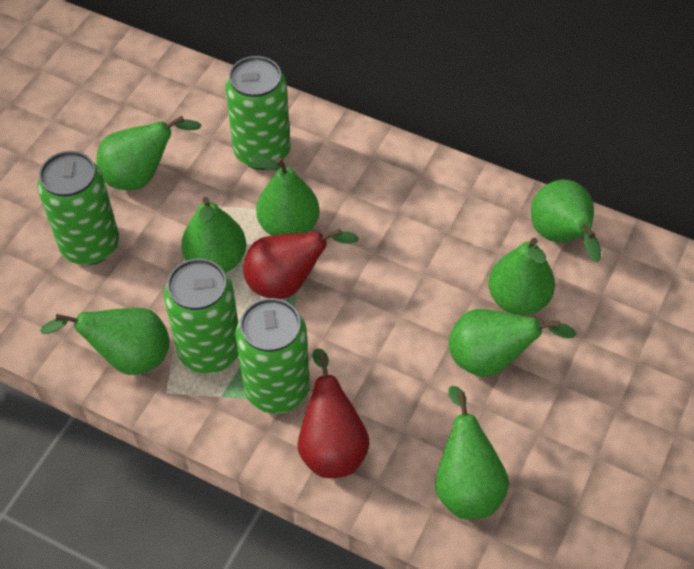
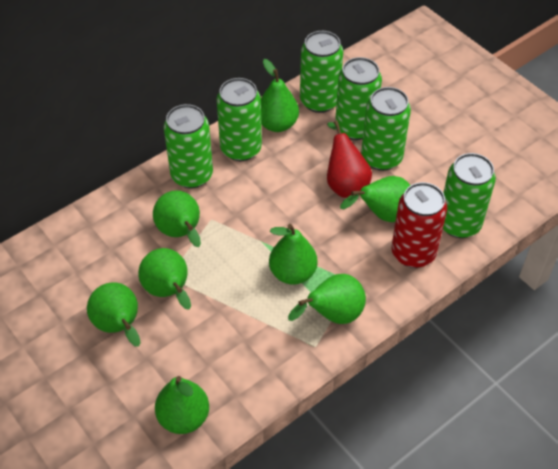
green can: [37,151,119,265] [164,259,239,374] [225,56,290,170] [236,298,310,413] = 4 -> [164,104,213,188] [217,78,262,161] [300,31,343,113] [335,57,382,140] [361,87,411,171] [443,153,496,238] = 6
red can: none = 0 -> [391,182,447,268] = 1
red pear: [243,228,359,299] [298,348,370,478] = 2 -> [327,120,372,198] = 1

